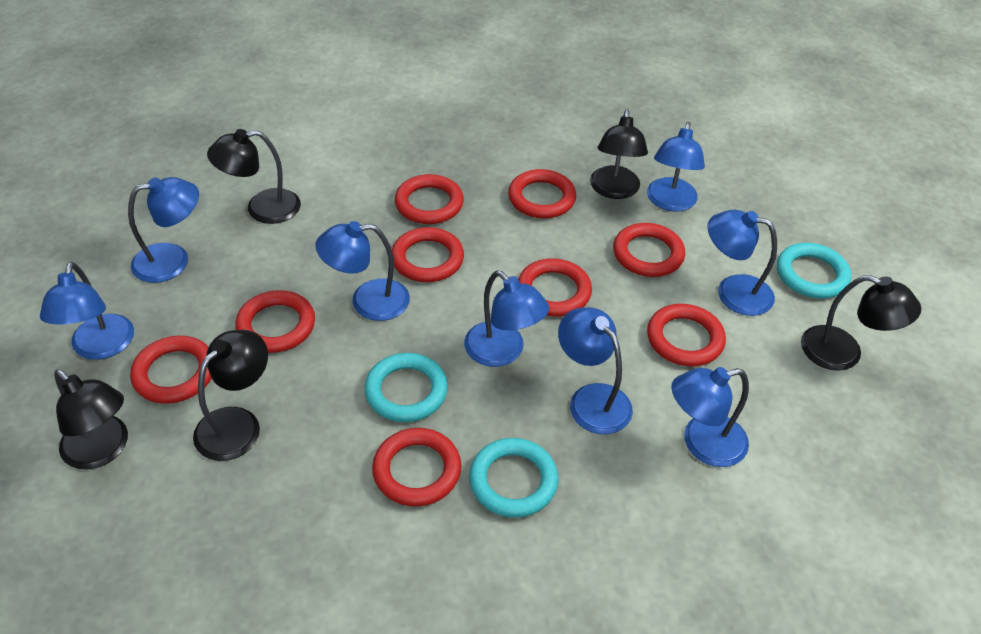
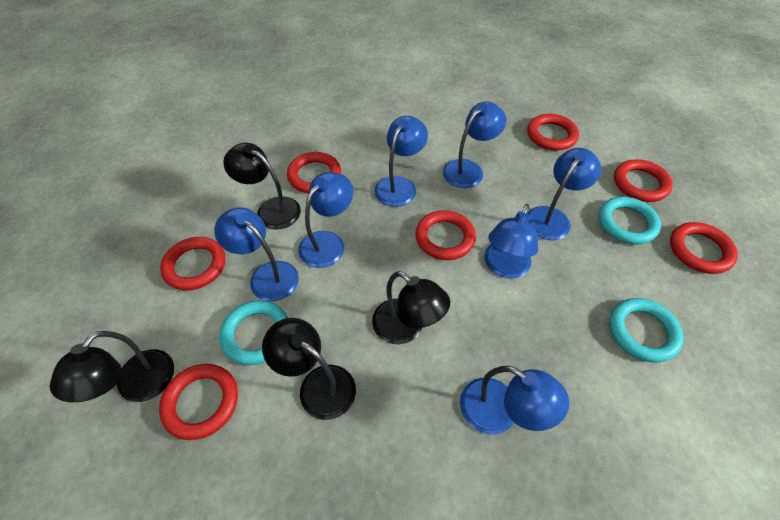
black lamp: [54,369,128,469] [193,330,268,461] [207,129,301,224] [590,110,648,199] [801,275,921,371] = 5 -> [49,331,174,402] [223,143,301,230] [262,318,356,420] [372,271,450,344] = 4
blue lamp: [40,262,134,360] [128,177,199,283] [315,221,410,321] [464,270,549,367] [558,307,633,434] [647,122,705,212] [671,367,749,467] [707,210,777,316] = 8 -> [214,207,299,302] [298,172,353,268] [374,116,428,207] [443,102,507,188] [460,366,569,435] [484,204,538,278] [528,148,601,240] = 7
red ring: [130,336,212,404] [235,290,315,353] [372,428,461,507] [392,227,464,282] [395,174,464,224] [508,169,576,218] [518,258,592,317] [613,223,685,277] [647,304,726,366] = 9 -> [159,364,238,440] [160,237,225,290] [287,152,341,193] [415,210,476,260] [527,114,579,151] [614,159,673,202] [670,222,738,274] = 7

